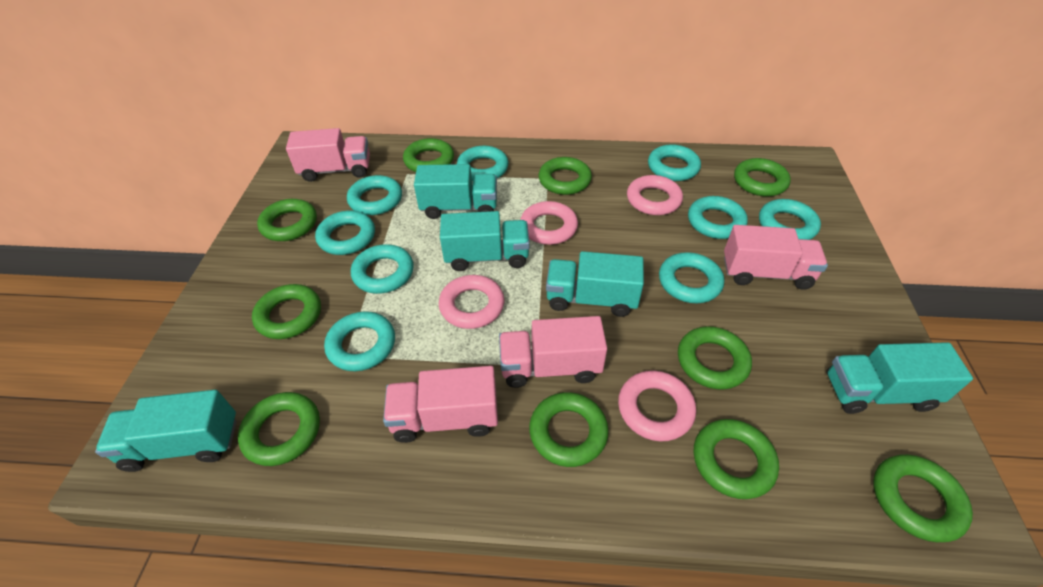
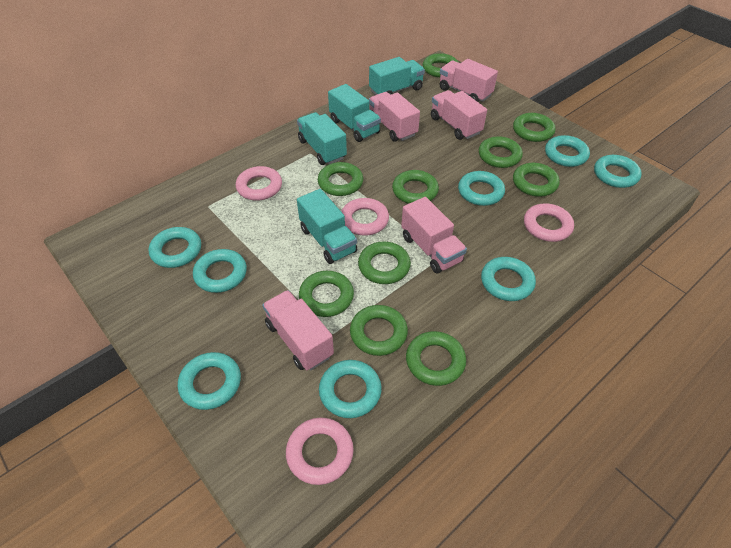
pink truck: [286,128,370,182] [383,366,498,443] [499,316,607,388] [724,225,828,290] = 4 -> [262,290,334,370] [369,92,420,142] [401,197,467,273] [431,90,487,140] [440,59,498,102] = 5
turquoise ring: [315,211,375,255] [324,311,395,371] [347,175,402,215] [351,244,414,294] [457,146,509,181] [648,144,701,181] [659,252,724,303] [688,196,748,239] [759,199,821,240] = 9 -> [149,227,201,268] [178,352,241,410] [193,249,247,293] [319,360,382,418] [458,171,505,206] [481,257,536,301] [545,135,590,167] [594,155,642,188] = 8
turquoise truck: [95,390,237,472] [414,164,497,219] [440,211,530,271] [546,251,644,317] [826,342,973,414] = 5 -> [297,112,347,165] [297,189,357,264] [328,84,381,142] [369,57,425,95] = 4

